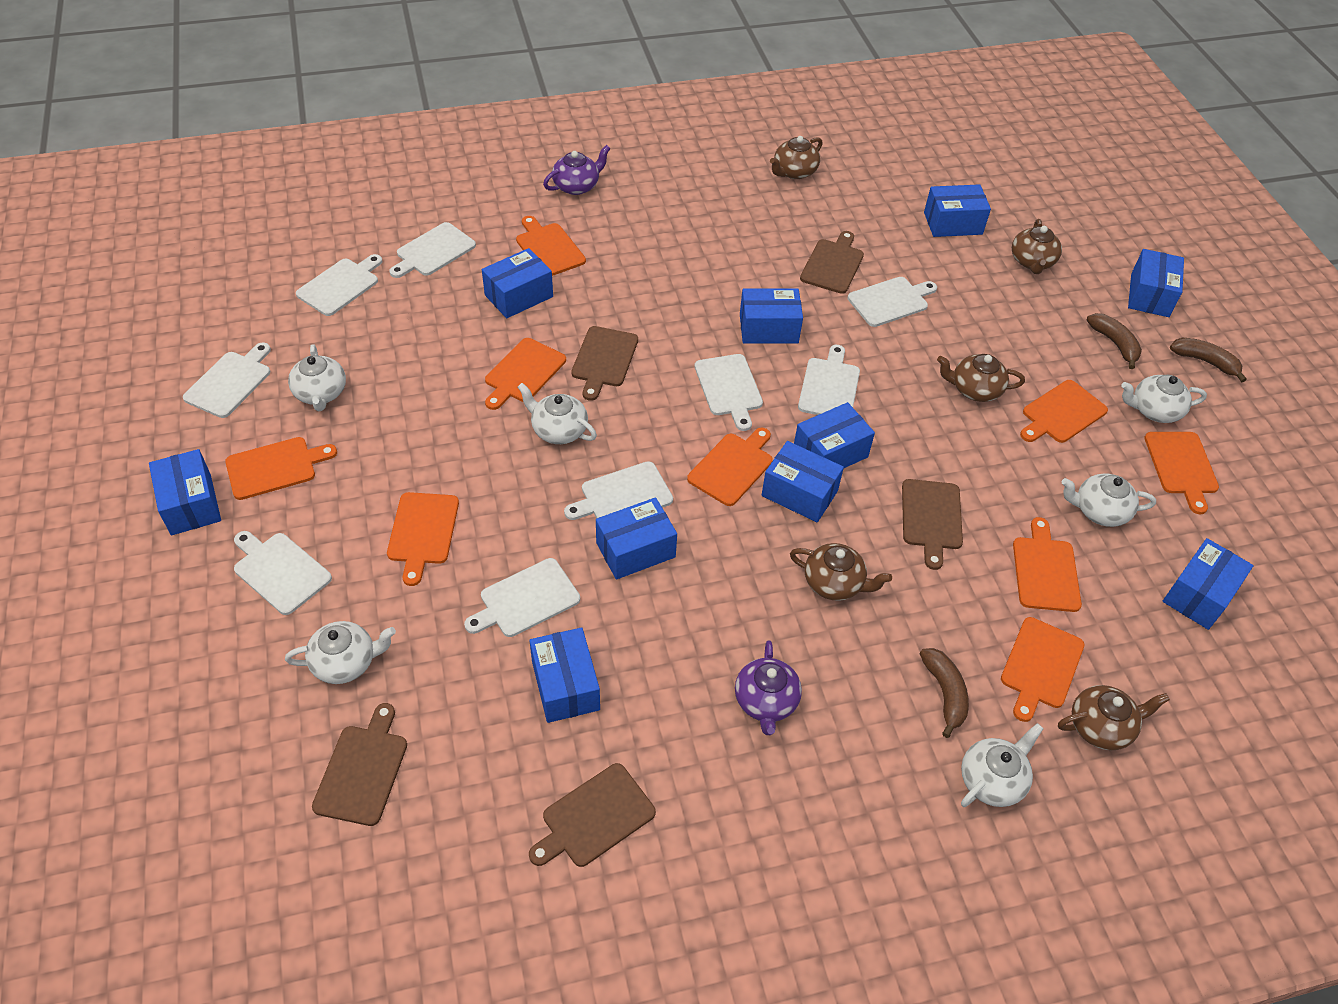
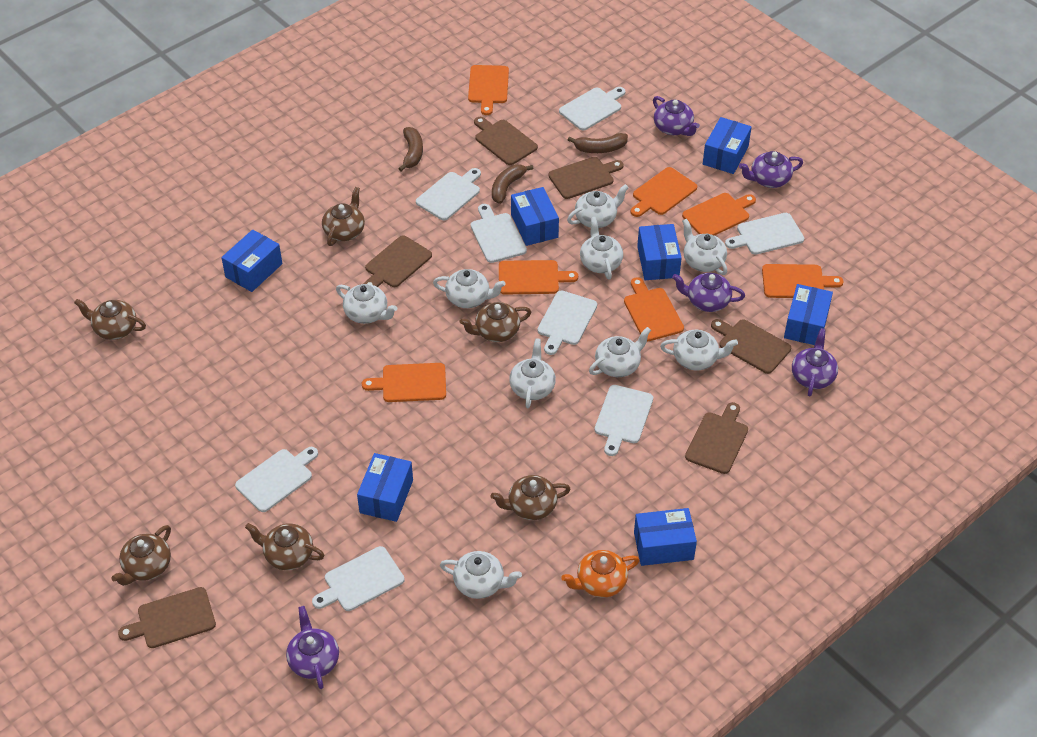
blue box: [149,449,221,535] [482,248,553,318] [529,627,600,723] [596,497,677,580] [740,288,803,344] [762,441,844,522] [794,402,875,468] [924,184,991,237] [1128,249,1184,317] [1163,538,1254,630] = 10 -> [221,230,282,292] [357,453,413,522] [511,187,559,246] [634,508,697,566] [637,224,682,280] [703,117,751,174] [784,284,833,345] = 7
brown cutting board: [312,703,407,826] [529,763,656,867] [571,326,638,401] [800,231,864,294] [902,479,963,570] = 5 -> [118,587,216,648] [363,236,432,287] [474,117,538,165] [548,157,624,199] [685,402,748,474] [711,319,791,374] = 6
brown teapot: [770,136,823,179] [790,543,892,601] [937,354,1025,402] [1012,219,1062,274] [1058,685,1170,750] = 5 -> [74,299,146,340] [111,525,171,586] [245,523,325,570] [322,187,365,246] [460,302,531,342] [491,475,570,520] = 6
orange cutting board: [225,437,337,500] [387,492,459,586] [485,338,566,410] [516,216,586,276] [687,428,773,506] [1001,617,1085,722] [1013,517,1082,612] [1020,380,1108,443] [1144,432,1219,514] = 9 -> [362,363,446,402] [468,65,509,115] [499,260,578,294] [624,277,684,341] [630,167,697,217] [682,193,756,236] [762,264,843,298] = 7
orange teapot: none = 0 -> [561,550,640,598] = 1
purple teapot: [543,145,610,195] [735,640,802,735] = 2 -> [286,606,339,689] [653,96,700,136] [672,273,745,312] [739,151,803,188] [792,328,838,396] = 5
white cutting board: [183,342,271,418] [234,531,332,615] [296,254,383,316] [389,222,476,278] [464,558,580,637] [564,461,673,520] [695,354,763,431] [798,345,860,415] [848,277,937,327] = 9 -> [235,447,318,512] [312,546,405,611] [416,168,481,220] [471,204,527,263] [537,290,597,355] [559,87,626,130] [595,385,653,456] [725,213,804,255] = 8
white teapot: [285,621,396,684] [288,344,346,412] [518,383,597,444] [961,723,1044,807] [1062,474,1156,527] [1121,375,1207,423] = 6 -> [336,284,397,324] [433,269,506,308] [440,551,522,599] [509,338,556,408] [567,184,629,228] [580,217,623,280] [589,327,651,377] [660,330,738,370] [682,218,727,275] = 9

